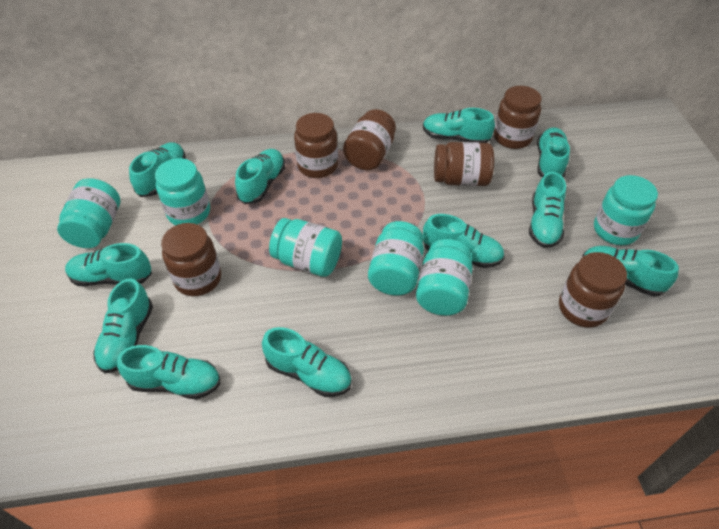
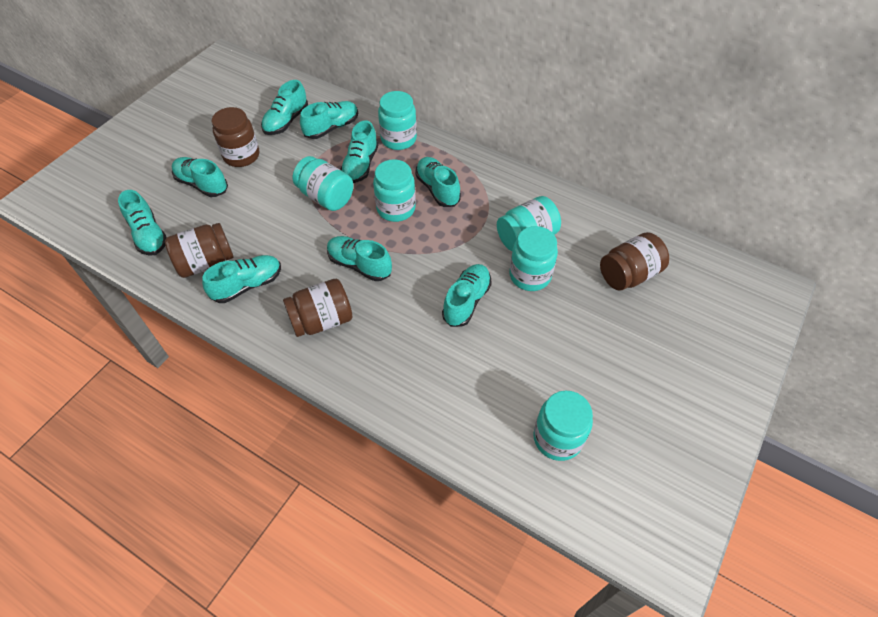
brown jar: [161,223,221,296] [294,113,338,178] [343,109,396,170] [434,142,494,186] [494,86,542,149] [559,252,627,328] = 6 -> [165,223,234,278] [212,107,259,167] [283,279,352,337] [600,232,669,291] = 4
turquoise shoe: [65,243,152,287] [93,278,153,374] [117,345,220,399] [129,142,186,197] [235,149,285,204] [262,327,352,397] [423,108,495,143] [423,214,505,268] [529,172,566,248] [537,127,570,178] [582,246,679,297] = 11 -> [118,190,167,256] [172,157,228,197] [202,255,281,303] [261,80,308,135] [300,101,358,139] [327,236,392,281] [340,120,378,183] [415,157,461,207] [442,264,492,327] = 9

